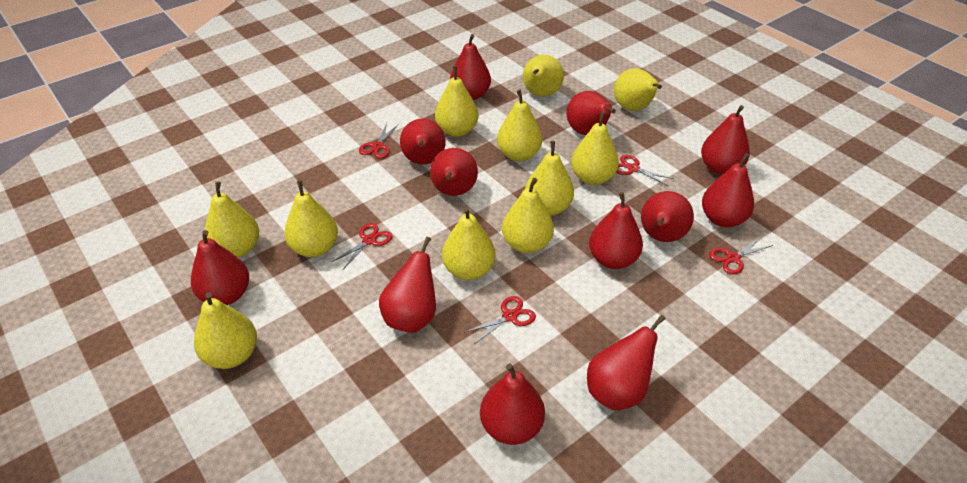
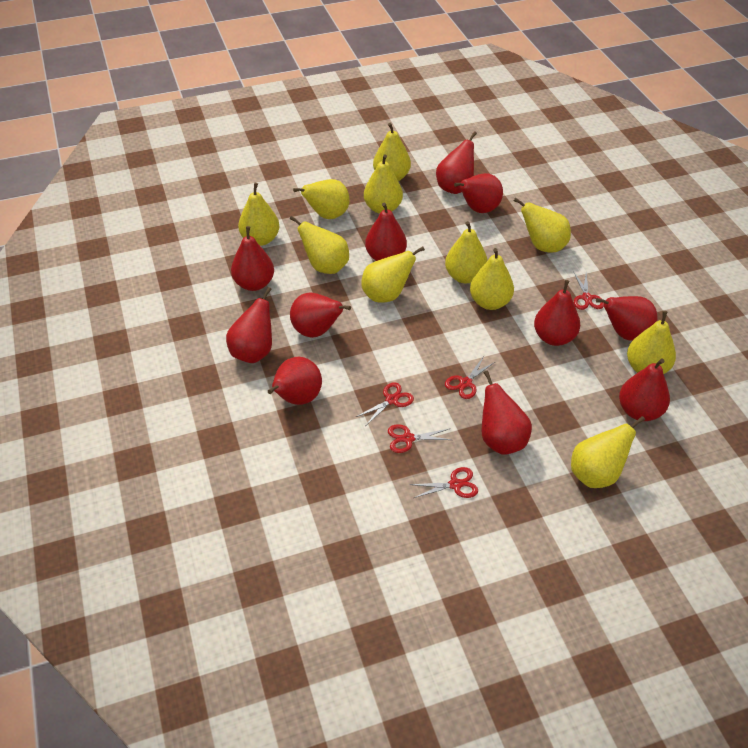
red pear: [191,230,249,305] [379,237,436,333] [400,119,446,165] [430,148,478,196] [450,34,491,100] [480,363,545,445] [567,91,616,135] [587,315,665,410] [589,192,643,269] [641,191,694,242] [701,105,750,175] [702,153,754,227] = 12 -> [226,287,272,363] [231,226,274,291] [268,357,322,405] [290,293,351,338] [365,203,407,261] [436,131,477,194] [454,173,503,213] [482,371,532,455] [534,280,580,346] [596,296,657,341] [619,359,670,421] = 11

